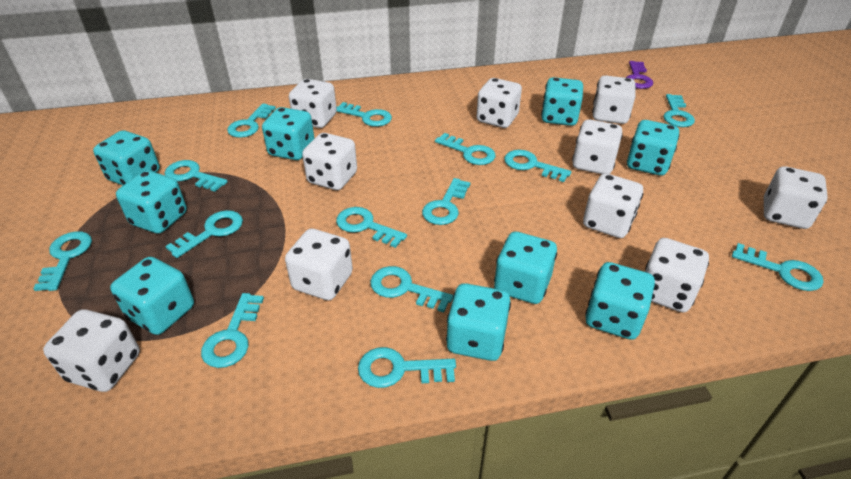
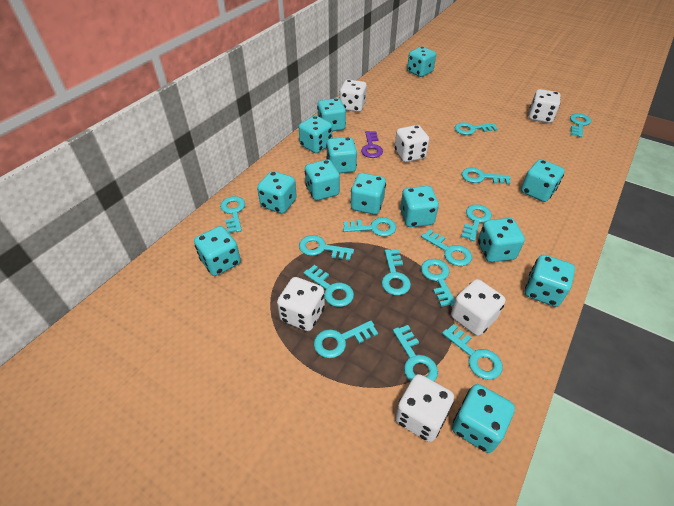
turquoise dice: [93,130,160,185] [110,257,194,335] [116,170,187,234] [262,107,315,160] [446,283,511,361] [494,231,557,304] [541,77,583,126] [585,262,655,340] [627,120,680,176] = 9 -> [194,226,241,276] [257,171,297,214] [299,116,332,153] [305,159,340,201] [317,98,346,131] [326,137,357,173] [350,173,386,215] [400,186,439,227] [407,47,436,77] [452,384,515,453] [478,218,525,262] [521,159,565,202] [525,255,575,307] = 13
white dice: [43,309,140,392] [285,229,353,300] [289,79,337,128] [302,133,357,190] [476,78,522,128] [572,120,623,174] [583,174,643,238] [592,75,636,124] [645,238,709,313] [764,166,828,229] = 10 -> [277,277,325,331] [340,80,367,112] [395,125,429,162] [395,374,454,442] [451,279,506,336] [529,89,561,123] = 6

